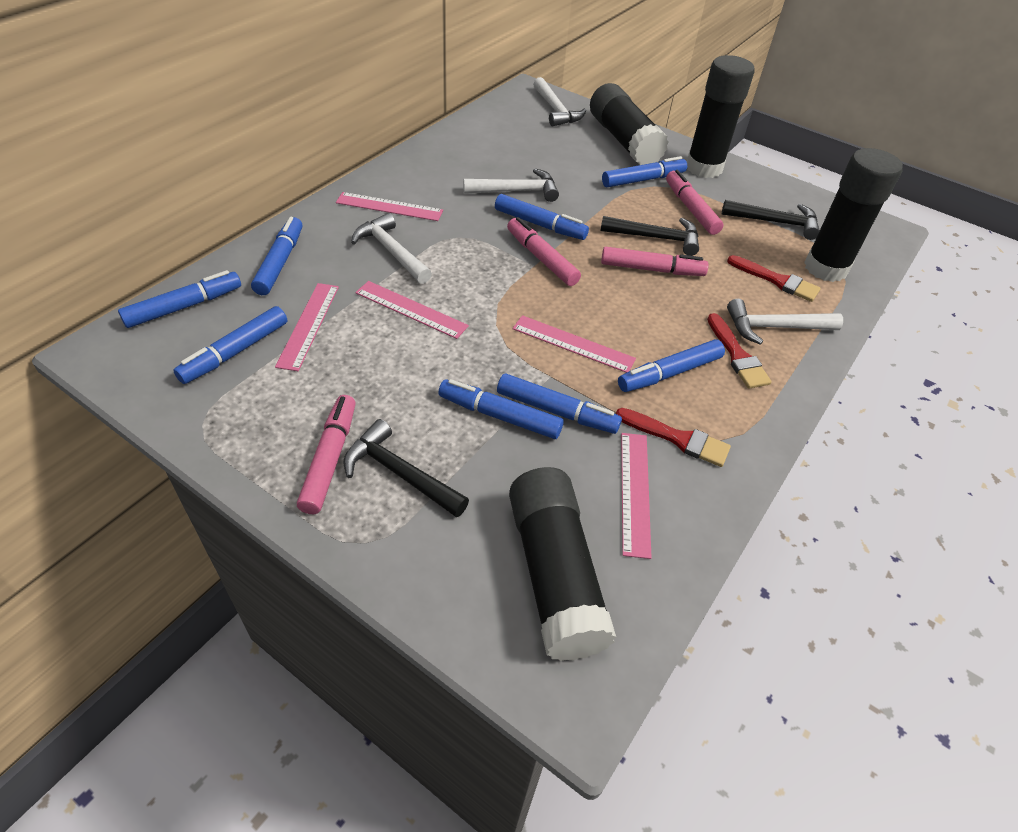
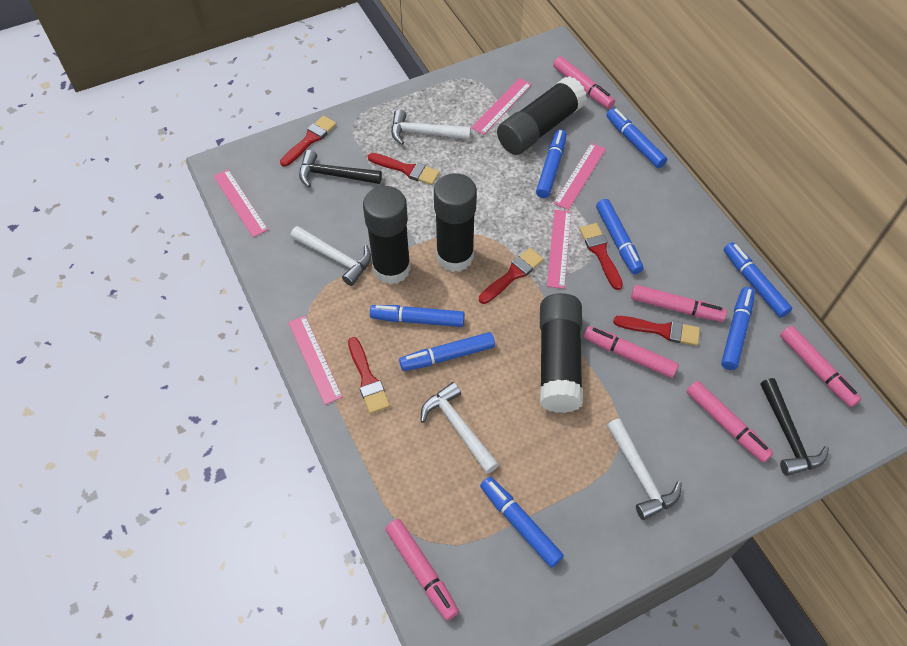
black hammer: [344,419,469,518] [600,216,699,256] [722,200,820,240] = 3 -> [299,150,382,187] [760,378,829,476] = 2
pink marker: [297,395,356,514] [507,217,581,286] [601,247,709,276] [666,170,723,235] = 4 -> [385,519,459,621] [553,56,615,109] [584,326,679,378] [631,285,727,322] [686,381,773,463] [780,326,861,407] = 6
red brush: [616,408,731,467] [707,313,772,389] [727,255,821,302] = 3 -> [280,116,337,167] [348,337,390,414] [368,153,440,185] [479,248,544,304] [579,223,623,290] [613,316,700,346] = 6

